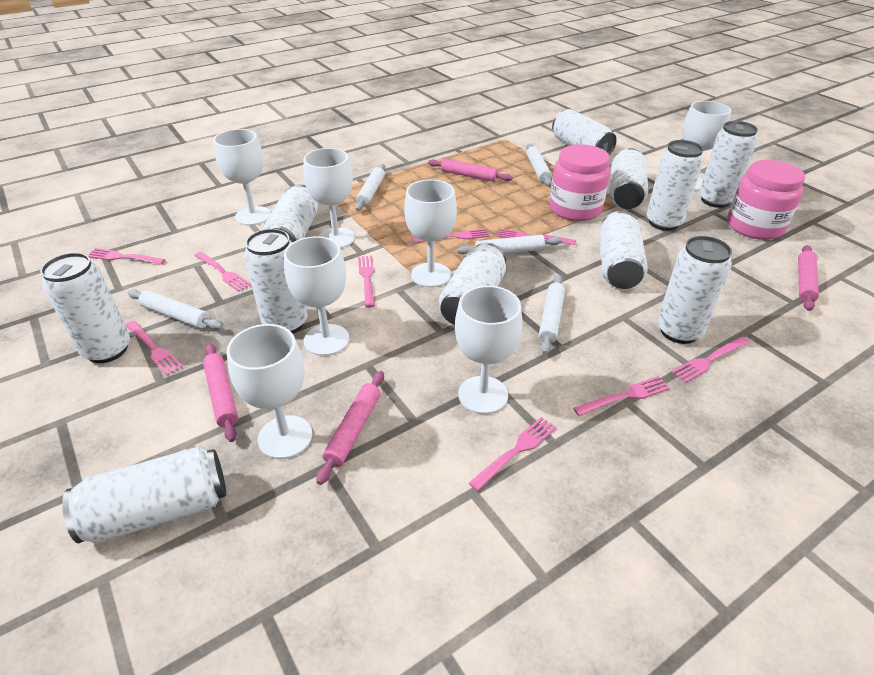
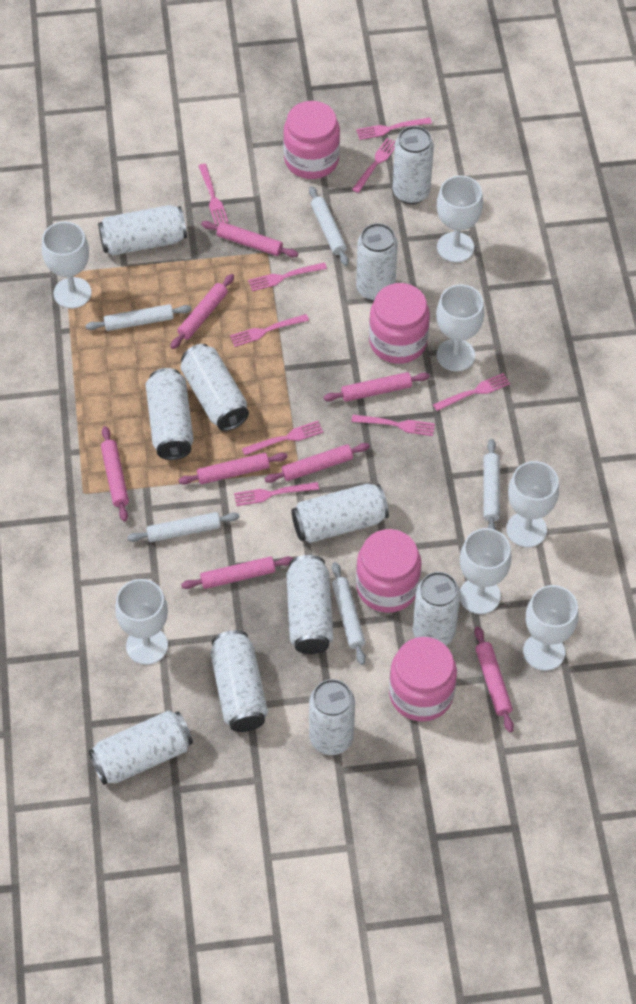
pink jar: [549,144,610,221] [727,160,805,240] = 2 -> [283,101,340,179] [356,529,421,613] [369,283,430,364] [389,637,457,722] = 4
pink rolling pin: [203,343,238,442] [316,371,384,485] [428,159,513,182] [798,245,819,311] = 4 -> [101,426,129,521] [170,274,234,349] [178,453,288,485] [181,556,294,589] [201,221,298,258] [265,443,370,483] [324,372,430,402] [474,626,514,732] = 8

